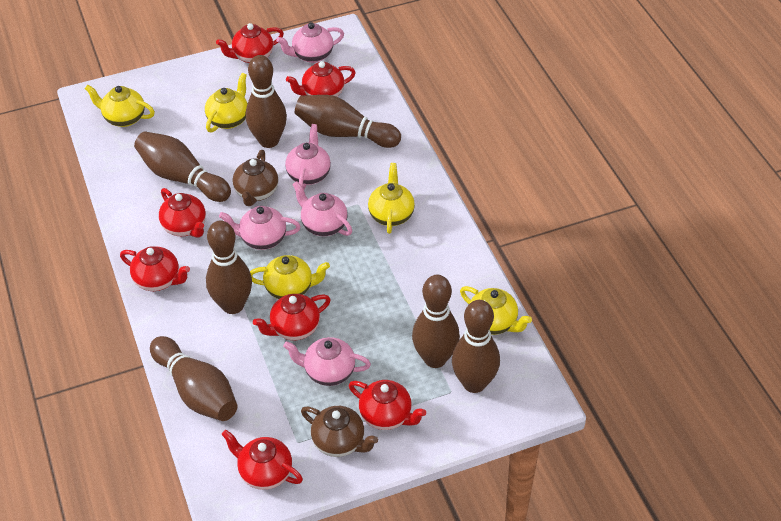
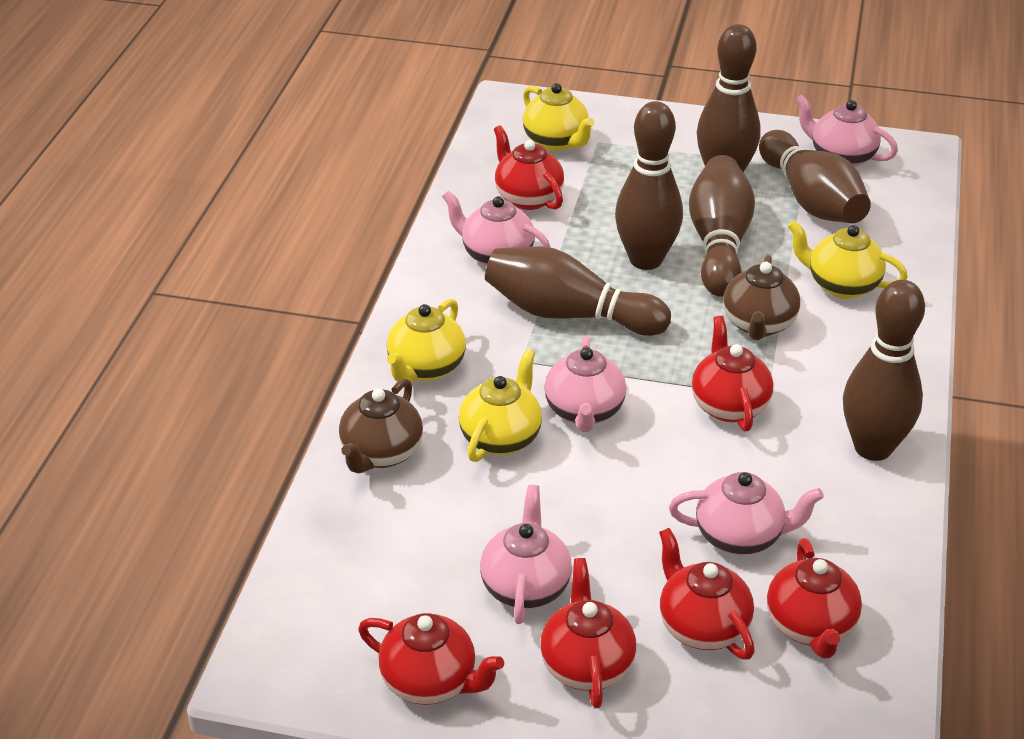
brown bowling pin: [134,132,231,202] [150,336,237,421] [206,221,252,314] [246,55,287,148] [295,95,401,148] [412,275,460,368] [452,300,500,393] = 7 -> [485,246,671,336] [615,101,683,270] [689,155,755,297] [697,24,761,173] [759,130,871,223] [843,280,925,461] = 6
red teapot: [120,246,190,291] [159,188,206,238] [216,23,284,63] [221,430,303,490] [253,294,331,340] [286,61,356,97] [349,380,426,430] = 7 -> [358,613,504,705] [494,125,564,210] [540,558,636,708] [659,528,755,660] [692,316,774,432] [767,538,862,658] = 6
yellow teapot: [85,85,155,127] [205,73,248,133] [250,255,330,299] [368,163,415,234] [460,286,532,335] = 5 -> [387,298,466,382] [459,349,542,462] [523,83,595,151] [788,220,908,299] = 4

